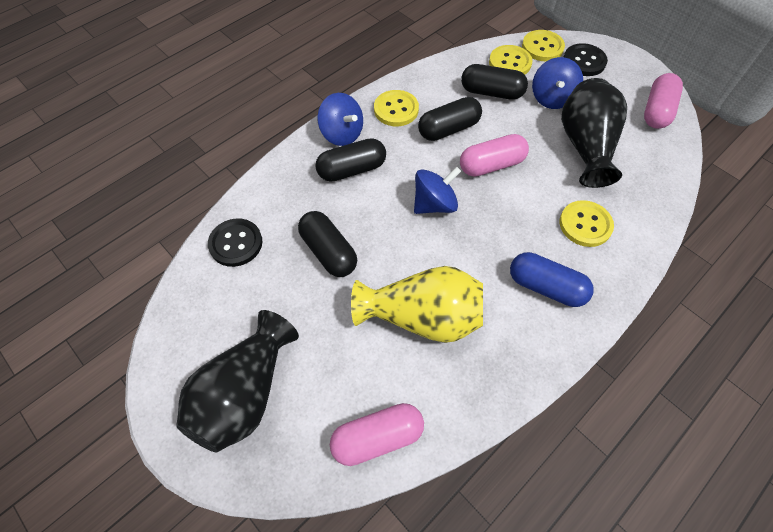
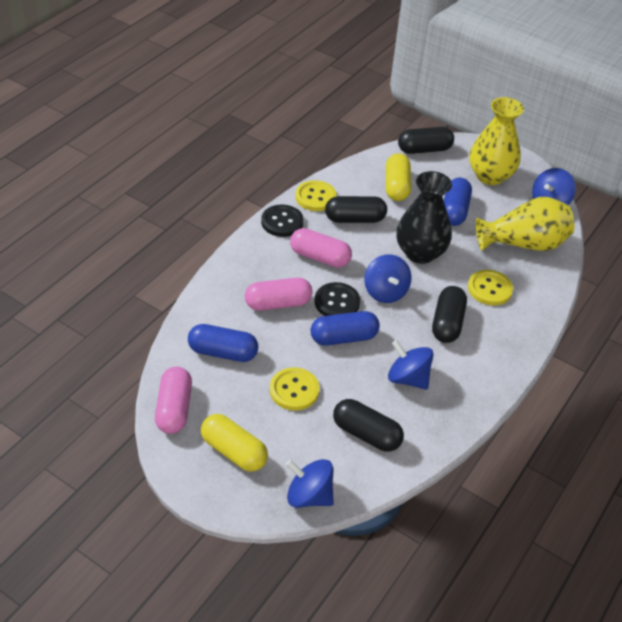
black vase: [176,310,299,453] [561,78,627,188] = 2 -> [396,171,452,264] = 1
blue capsule: [510,252,594,307] = 1 -> [188,324,258,362] [311,311,380,346] [444,178,472,226] = 3
blue spinning top: [318,93,363,146] [414,167,461,214] [532,57,583,109] = 3 -> [286,459,334,508] [364,254,411,303] [388,340,434,390] [532,168,576,205] = 4
yellow button: [374,90,419,126] [489,45,533,74] [522,30,565,61] [560,200,614,247] = 4 -> [270,367,319,411] [295,180,337,211] [468,270,513,306] = 3
yellow capsule: none = 0 -> [201,414,268,472] [386,153,411,201] = 2
yellow vase: [351,266,483,343] = 1 -> [469,97,524,185] [476,197,574,251] = 2

